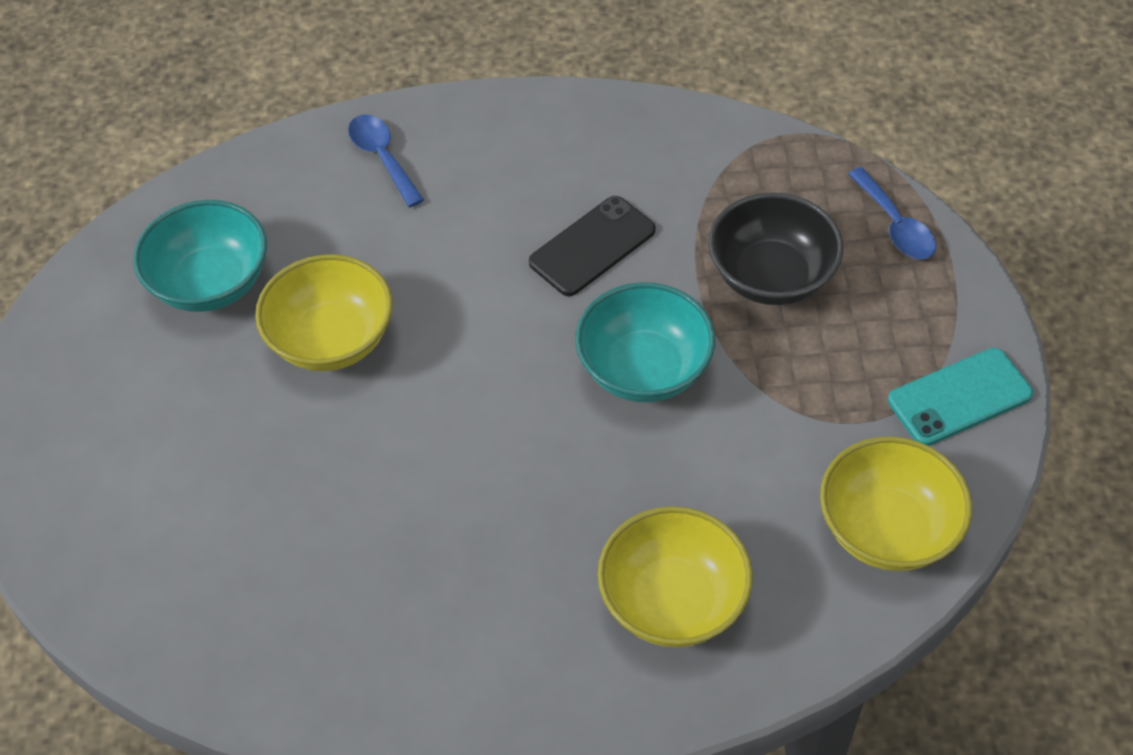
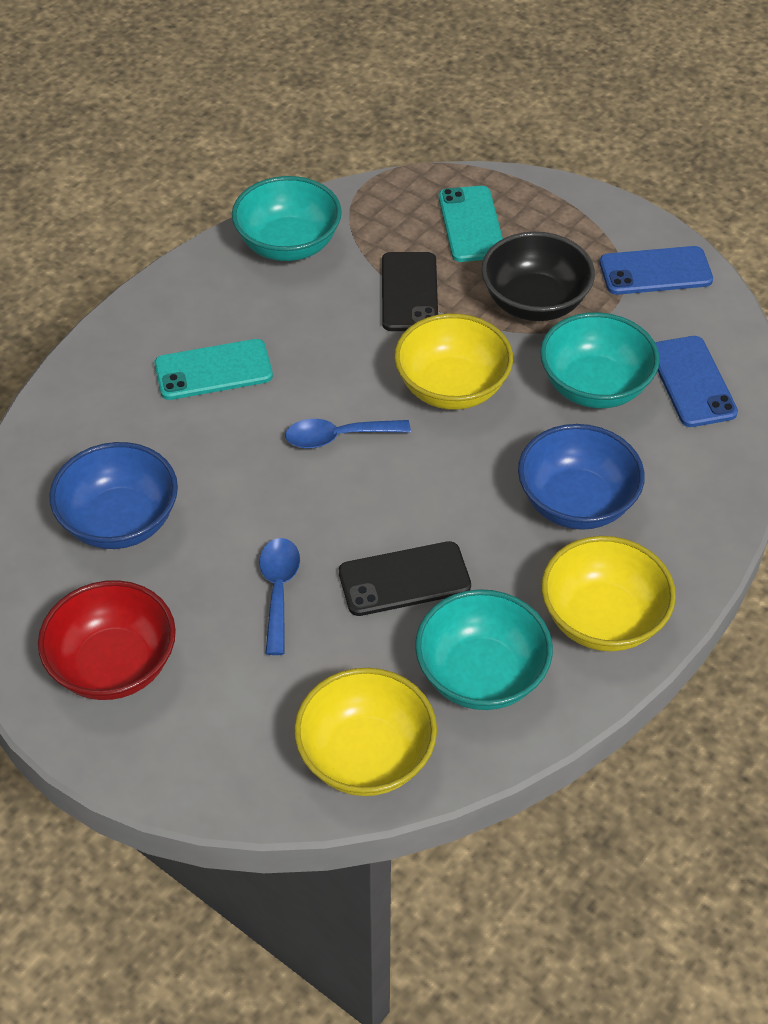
black phone: [529,196,656,296] = 1 -> [339,541,471,616] [382,252,438,331] = 2
blue bowl: none = 0 -> [49,442,178,549] [518,424,645,530] = 2
blue phone: none = 0 -> [599,246,713,295] [655,336,738,427] = 2
red bowl: none = 0 -> [38,580,176,700] = 1
turquoise bowl: [133,200,267,312] [575,282,715,402] = 2 -> [232,176,342,261] [415,589,553,710] [540,312,660,408] = 3
turquoise phone: [888,348,1033,446] = 1 -> [154,339,273,400] [439,186,503,262] = 2

